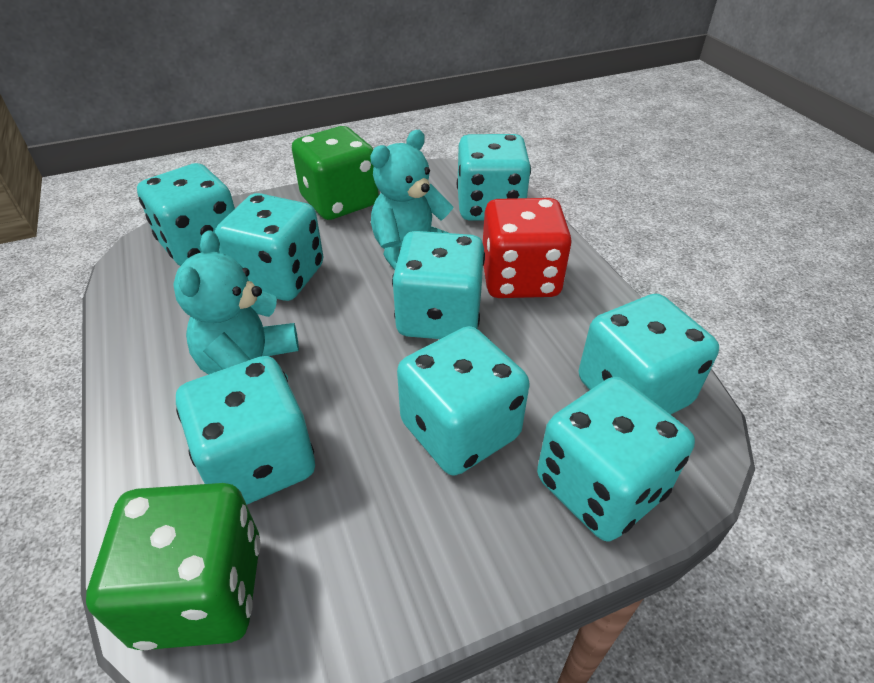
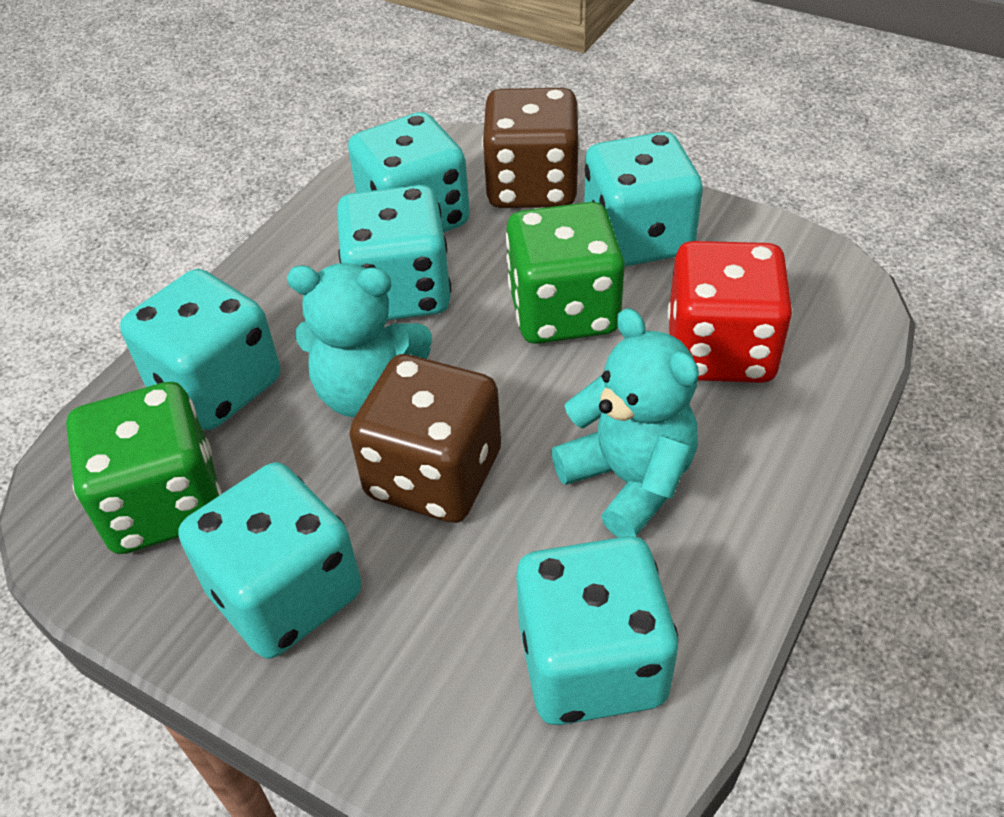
brown dice: none = 0 -> [349,354,501,523] [482,88,580,208] = 2
turquoise dice: [137,163,235,266] [176,356,315,505] [215,193,324,301] [392,231,485,339] [397,326,530,476] [457,134,531,221] [537,377,695,541] [579,294,719,415] = 8 -> [120,269,280,430] [178,462,362,659] [337,185,451,321] [348,112,470,233] [516,536,678,725] [584,132,703,267] = 6

